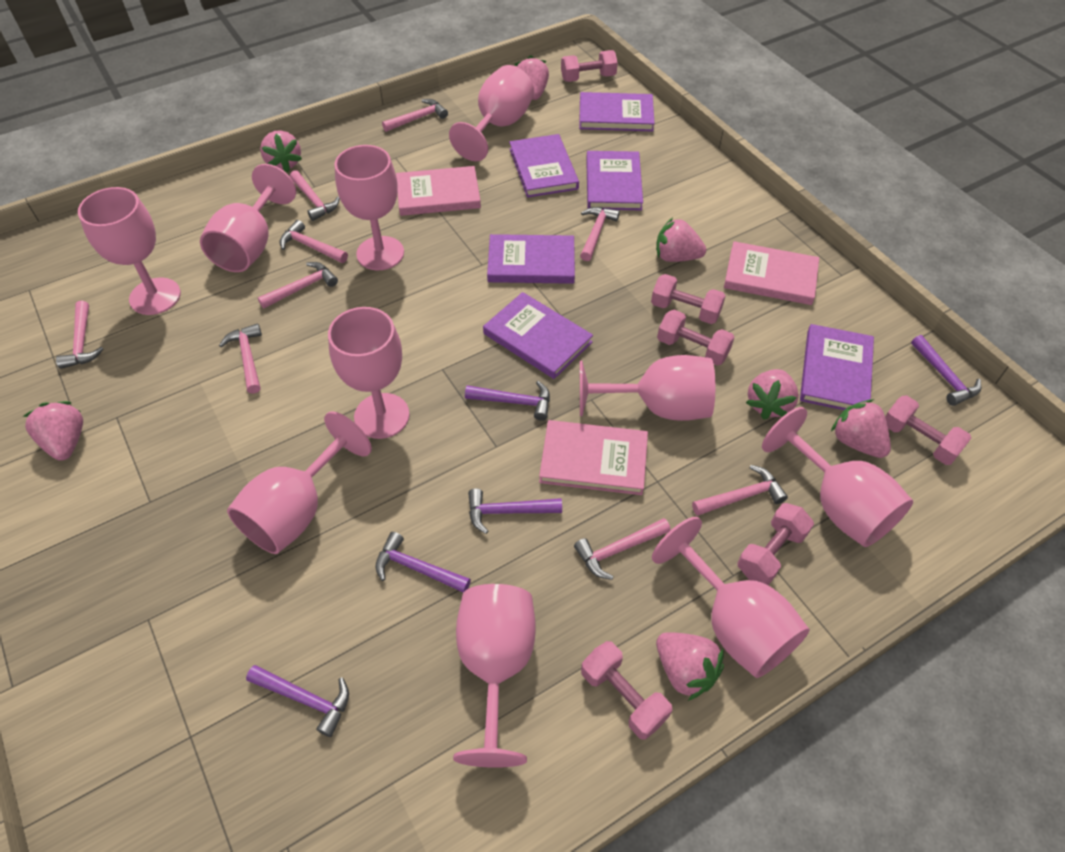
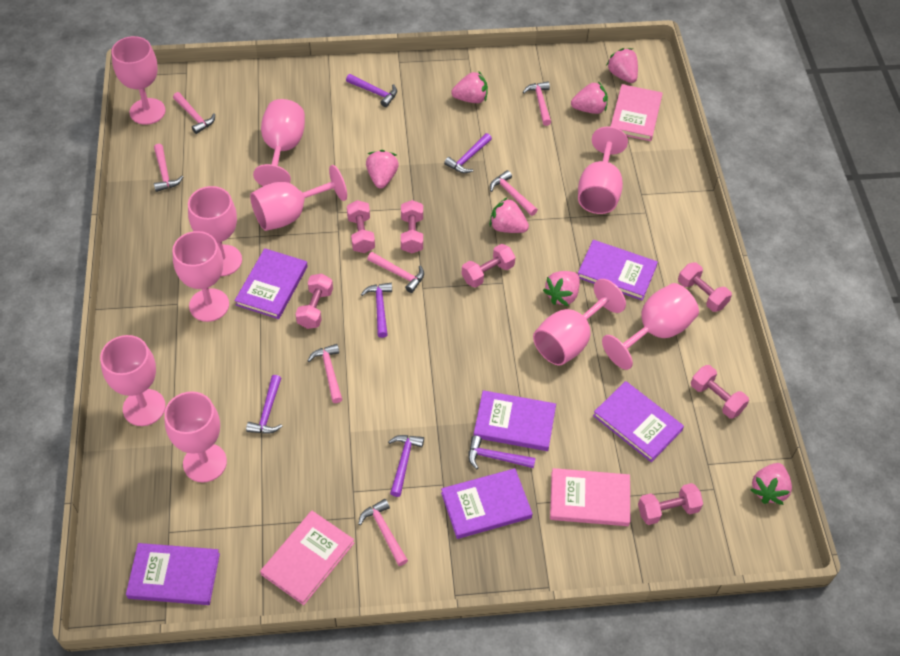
pink dumbbell: [561,50,618,82] [581,641,672,740] [651,274,726,324] [657,310,734,365] [737,503,814,585] [885,396,971,465] = 6 -> [296,274,333,329] [347,200,375,253] [401,200,423,253] [462,244,515,288] [638,483,703,525] [678,262,732,312] [691,365,749,419] = 7
pink hammer: [56,301,104,369] [219,323,262,394] [258,262,338,309] [280,220,348,263] [290,170,340,221] [382,99,448,132] [574,518,671,580] [580,207,620,261] [692,465,788,516] = 9 -> [154,144,183,192] [173,92,215,134] [307,344,342,403] [358,499,408,566] [367,252,424,293] [490,170,538,216] [523,82,551,126] = 7
purple hammer: [246,665,349,737] [375,532,471,592] [465,381,550,421] [468,489,562,534] [911,335,981,406] = 5 -> [246,375,282,434] [346,74,397,107] [361,283,392,338] [388,435,424,497] [444,133,492,173] [468,436,536,469] = 6

